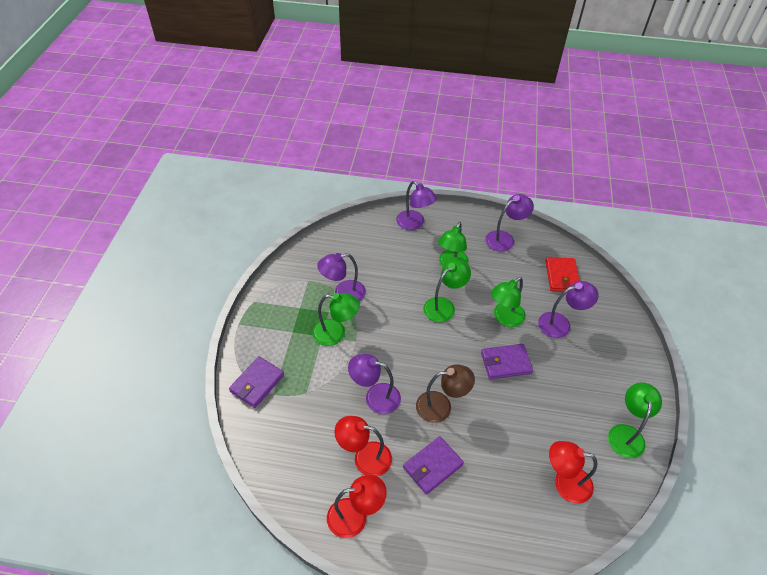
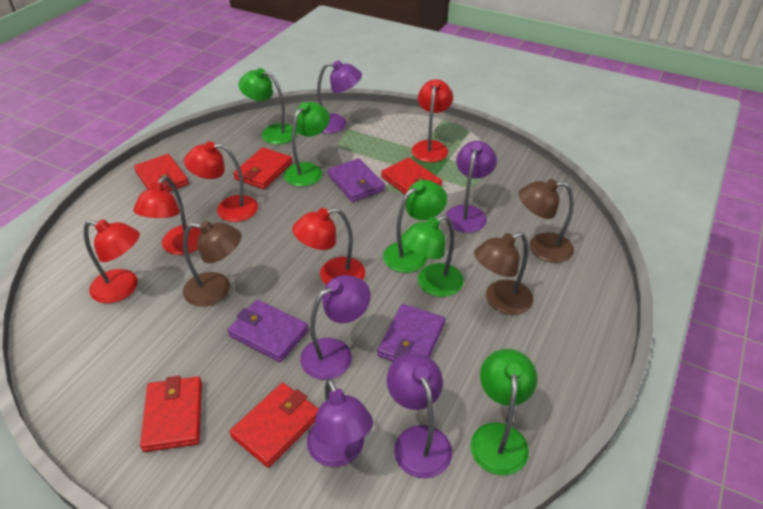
brown lamp: [416,364,475,423] = 1 -> [183,220,241,307] [474,232,533,315] [518,179,574,263] = 3
red lamp: [327,475,387,538] [334,416,392,476] [549,441,597,504] = 3 -> [84,219,140,303] [133,176,201,255] [184,141,258,222] [292,208,365,285] [412,79,453,162] = 5
red wallet: [546,257,580,292] = 1 -> [134,154,189,192] [140,376,202,452] [229,383,318,468] [233,147,292,189] [381,157,442,194] = 5

